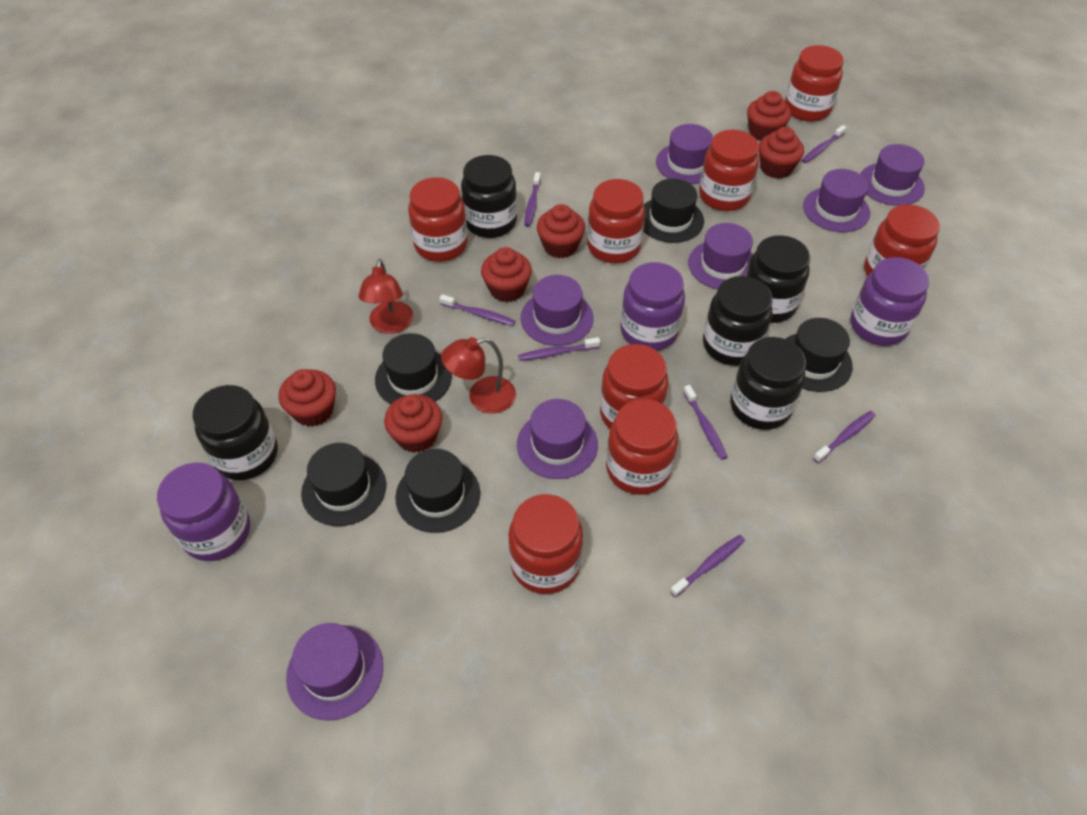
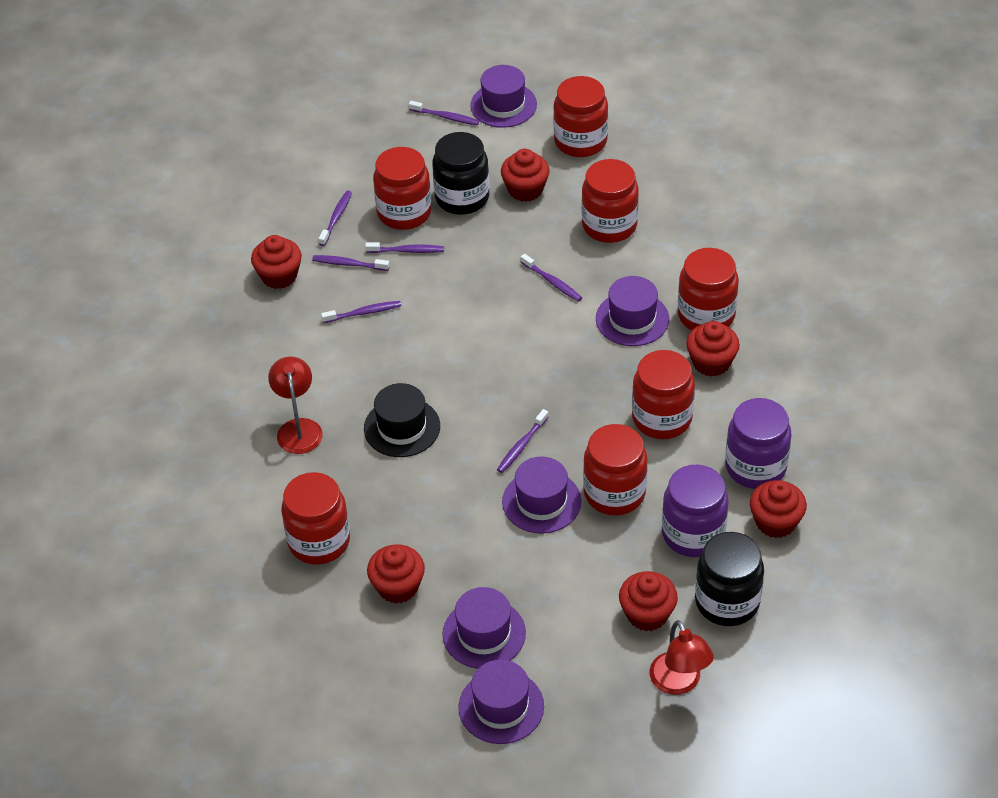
black hat: [301,443,386,526] [375,333,452,404] [395,449,480,533] [643,179,704,243] [786,318,853,392] = 5 -> [364,383,440,457] = 1
black jar: [193,385,278,480] [461,155,517,238] [703,276,773,366] [730,337,806,430] [745,235,810,323] = 5 -> [432,132,489,215] [695,532,764,626] = 2
purple hat: [286,623,383,721] [517,399,598,479] [521,275,593,346] [656,124,713,184] [688,223,753,289] [803,169,870,232] [860,144,925,206] = 7 -> [442,587,526,669] [459,659,544,744] [470,65,537,128] [502,456,582,534] [596,276,669,346] = 5
purple jar: [157,463,250,561] [620,262,685,351] [851,257,929,346] = 3 -> [662,465,729,557] [725,398,791,489] = 2
red jar: [408,177,468,262] [509,494,583,594] [587,179,645,263] [600,344,668,429] [606,399,678,495] [699,130,759,211] [785,45,844,122] [864,204,940,276] = 8 -> [281,472,350,565] [373,147,432,230] [553,76,608,157] [582,159,639,243] [583,424,648,515] [632,350,695,439] [678,248,739,330] = 7

